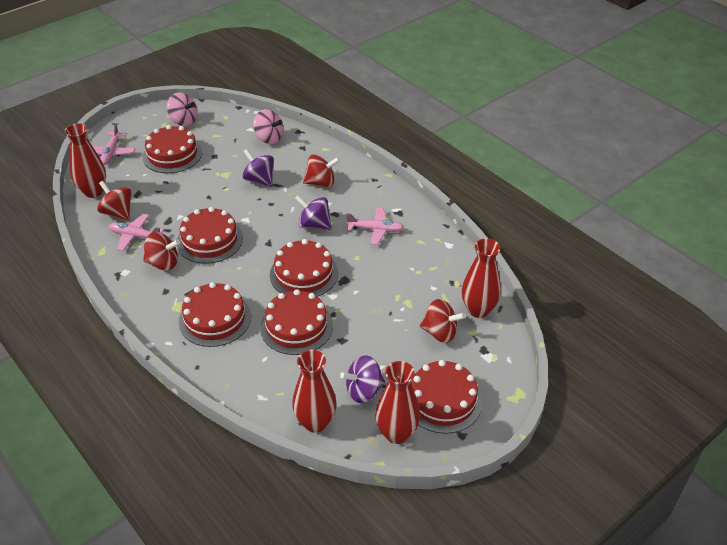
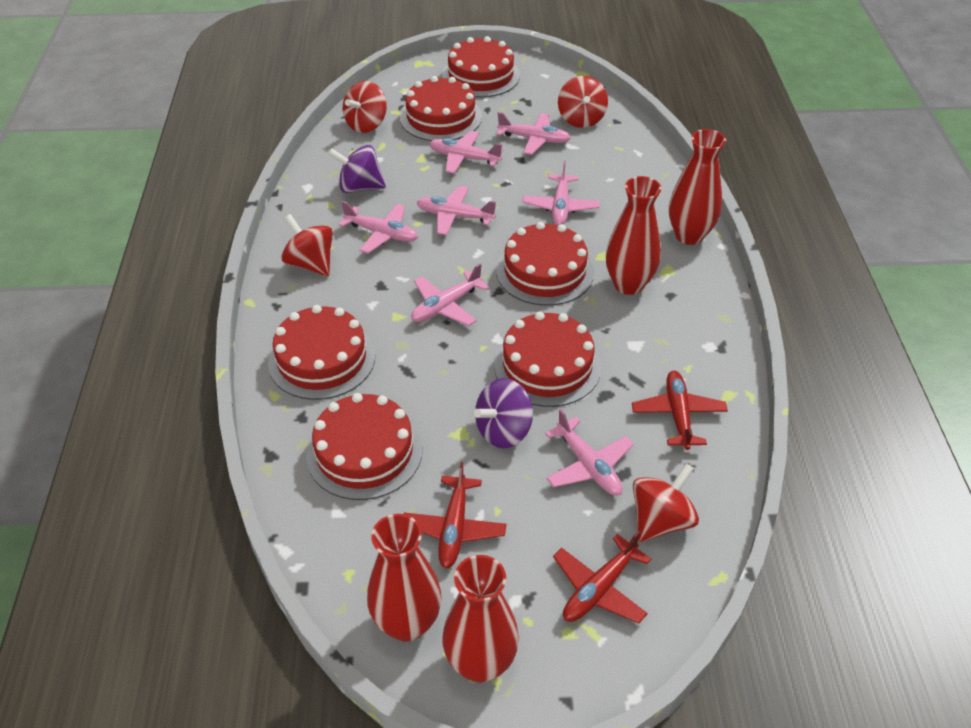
pink plane: [93,123,135,165] [109,214,164,251] [346,208,404,245] = 3 -> [339,201,418,254] [411,264,489,326] [416,186,497,235] [429,131,504,174] [497,112,571,155] [523,161,600,225] [545,409,634,496] = 7
pink spinning top: [167,92,198,126] [253,109,283,144] = 2 -> none = 0
purple spinning top: [242,149,274,187] [295,195,332,230] [340,355,385,403] = 3 -> [328,145,386,193] [474,378,533,448] = 2
red plane: none = 0 -> [404,462,506,568] [553,531,651,623] [632,371,728,450] = 3

